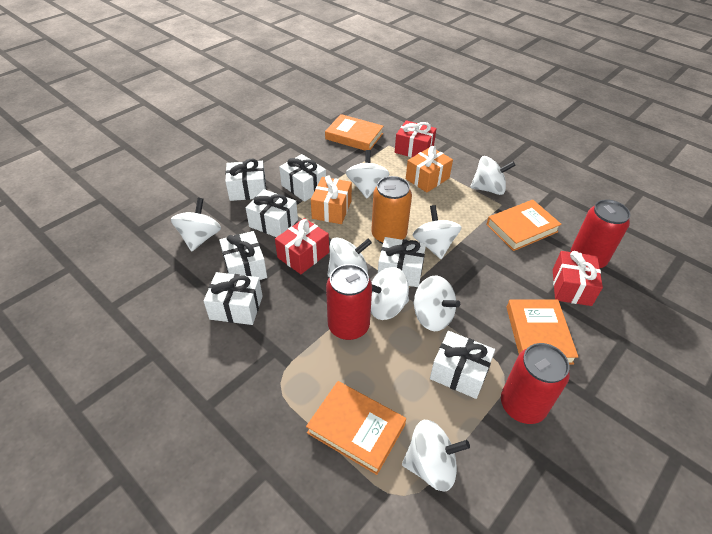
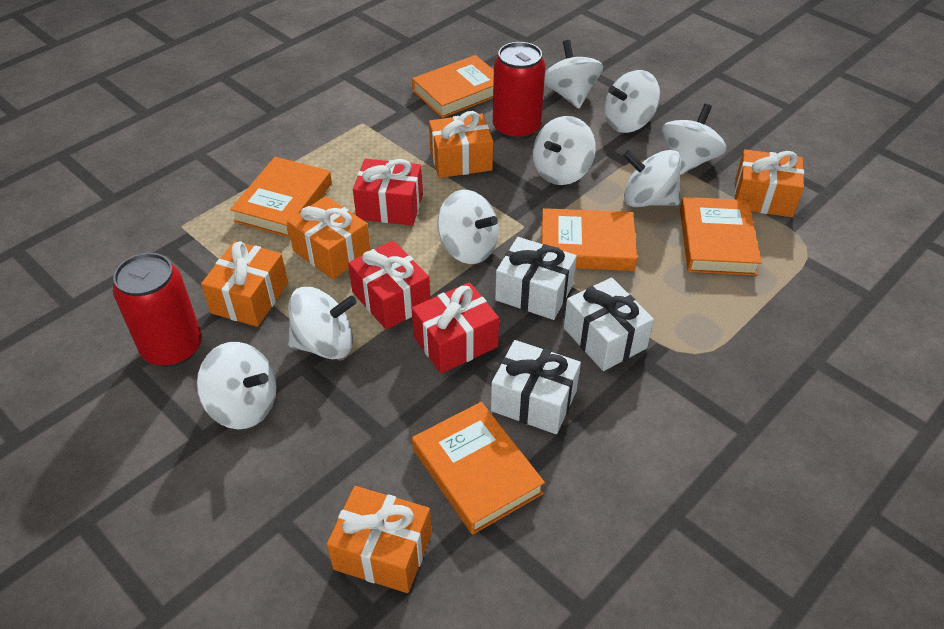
orange book: [306,381,406,475] [325,114,384,151] [486,200,562,251] [506,299,578,365] = 4 -> [230,157,332,238] [412,55,494,118] [412,402,545,535] [541,208,637,271] [680,197,762,276] = 5
orange can: [371,176,412,244] = 1 -> none = 0
orange gift: [311,176,352,224] [406,146,453,192] = 2 -> [201,241,288,327] [287,196,370,279] [327,486,432,593] [429,111,493,178] [734,149,804,217] = 5
red can: [326,264,372,340] [501,343,570,424] [571,199,631,268] = 3 -> [113,253,202,367] [493,42,546,140] = 2
white gift: [204,272,263,325] [219,231,267,280] [225,159,266,201] [246,189,298,237] [279,154,326,202] [378,237,426,287] [430,331,495,399] = 7 -> [491,340,581,434] [495,237,577,320] [564,277,654,371] = 3

